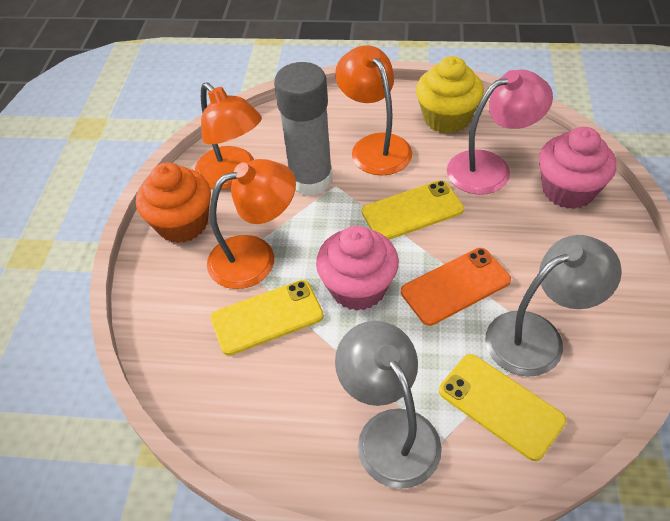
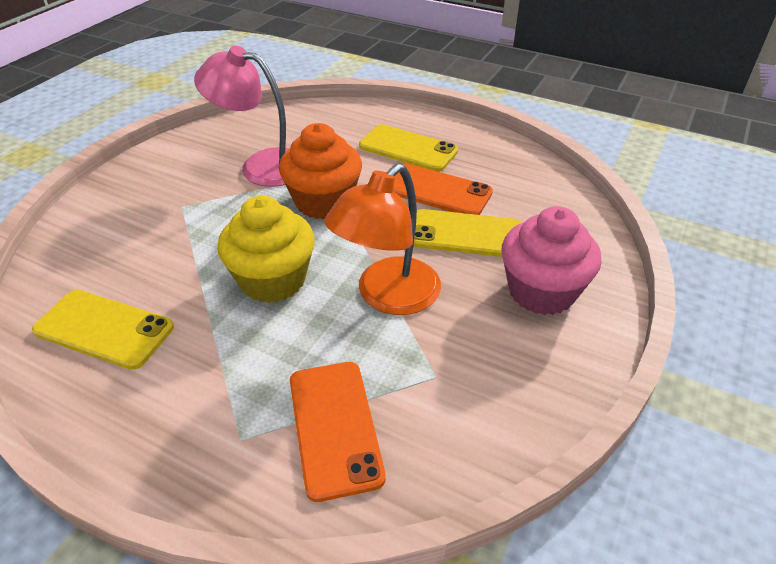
grey glue stick: [274,62,333,196] = 1 -> none = 0
grey lamp: [335,321,442,489] [485,235,622,377] = 2 -> none = 0
orange lamp: [195,82,262,190] [207,159,296,289] [335,45,412,176] = 3 -> [324,164,441,315] = 1
orange phone: [401,248,511,326] = 1 -> [290,362,386,502] [393,164,493,215] = 2
pink cupcake: [316,226,399,311] [539,127,616,209] = 2 -> [501,206,602,315] = 1

